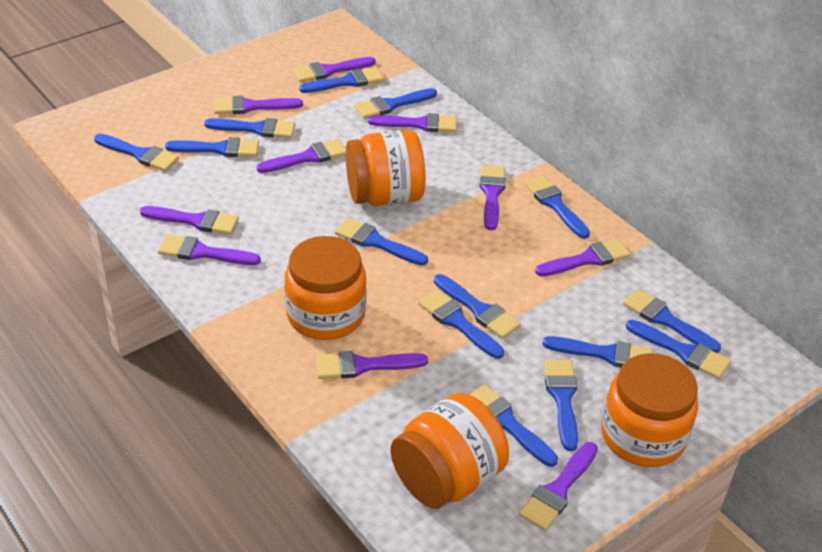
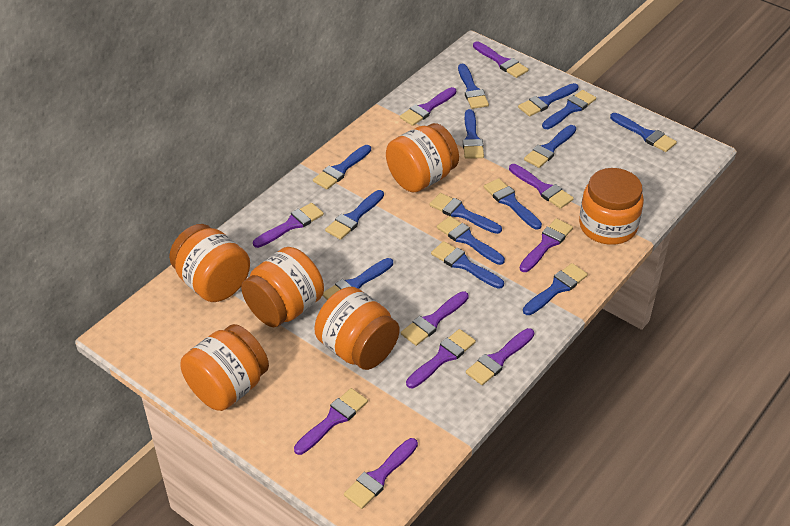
orange jar: [285,236,367,340] [346,130,425,206] [391,393,509,509] [601,353,698,467] = 4 -> [169,224,250,302] [180,324,269,411] [241,247,324,327] [315,287,400,370] [386,123,459,192] [579,168,644,245] = 6

